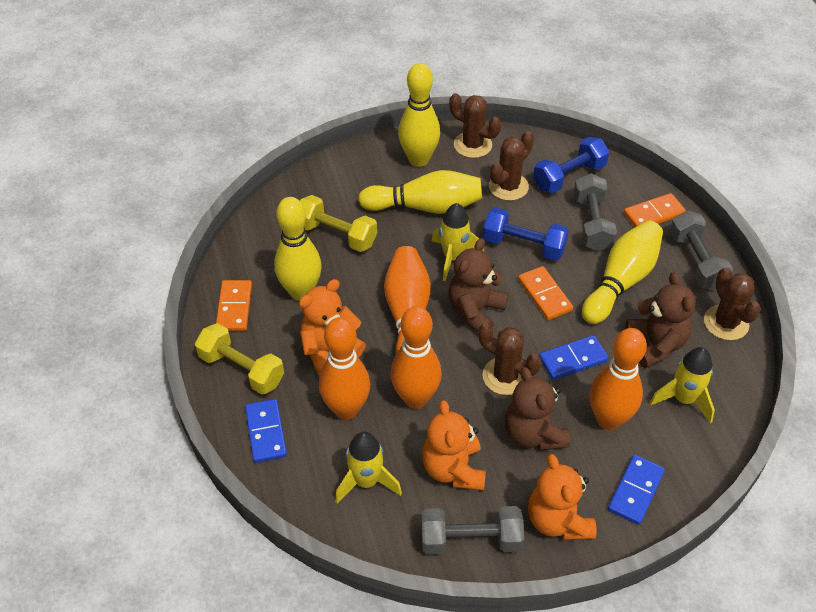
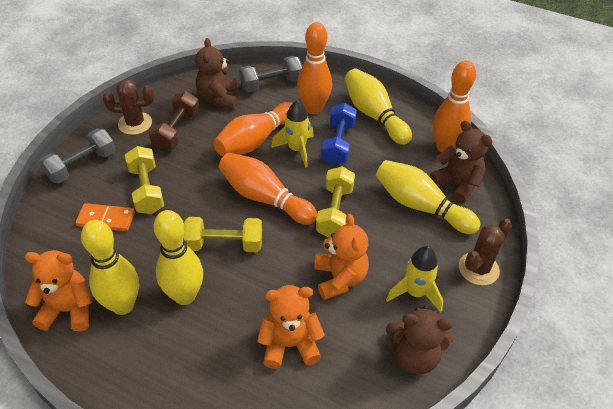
blue domino: [245,399,287,463] [539,335,609,380] [608,455,665,525] = 3 -> none = 0
blue dumbbell: [483,208,569,261] [533,137,609,193] = 2 -> [321,103,357,165] = 1
brown cactus: [449,93,501,158] [478,323,542,395] [489,131,534,201] [704,267,761,340] = 4 -> [103,79,154,135] [459,219,512,285] = 2
brown dumbbell: none = 0 -> [149,91,200,151] = 1
grey dumbbell: [421,506,524,555] [574,173,617,251] [669,211,733,290] = 3 -> [39,129,116,184] [239,56,302,92] = 2
orange domino: [216,280,252,331] [518,266,573,320] [624,193,686,227] = 3 -> [75,203,135,231] = 1
yellow dumbbell: [195,323,284,395] [300,195,377,252] = 2 -> [125,146,164,214] [183,217,262,252] [316,166,355,238] = 3
yellow rocket: [335,431,402,504] [432,203,485,282] [649,347,715,423] = 3 -> [271,100,314,168] [386,246,443,313] = 2

